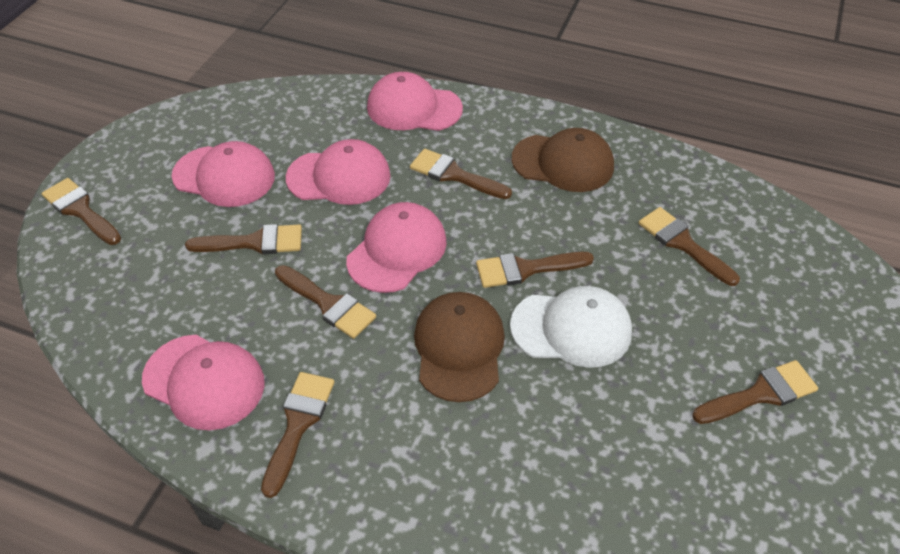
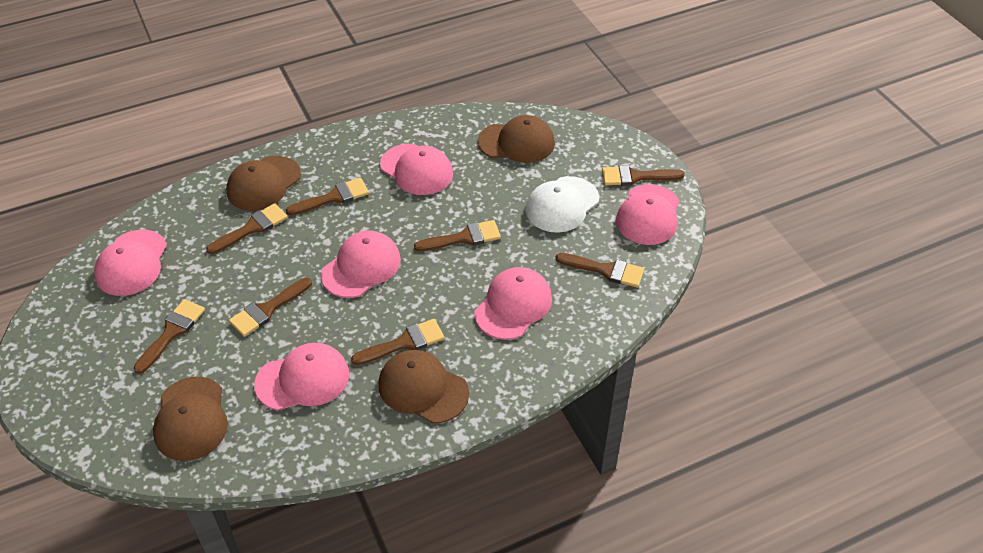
brown cap: [414,292,505,402] [512,128,614,192] = 2 -> [153,377,228,461] [226,156,301,211] [378,350,469,424] [478,115,555,163] = 4
pink cap: [142,335,265,430] [172,141,275,207] [286,139,391,205] [346,202,447,293] [367,72,463,131] = 5 -> [94,230,167,296] [254,343,349,411] [321,230,401,298] [380,144,453,195] [474,267,552,340] [616,184,679,245] = 6

